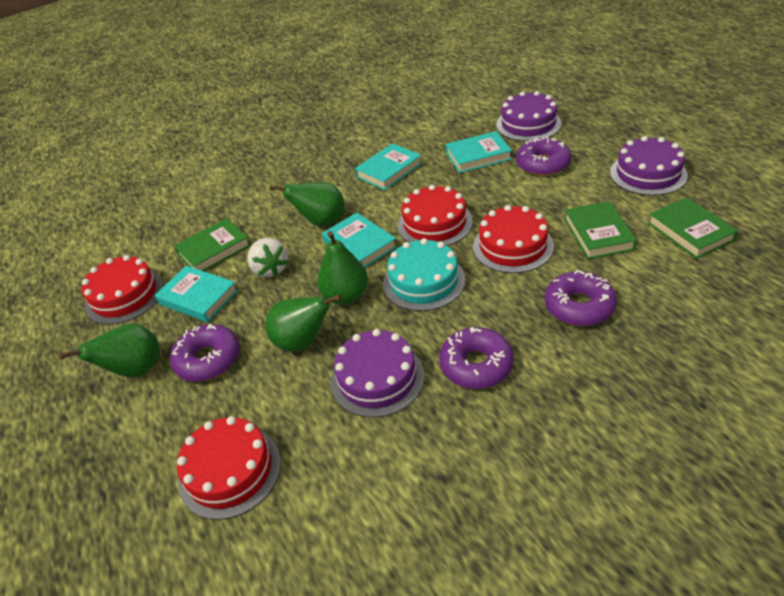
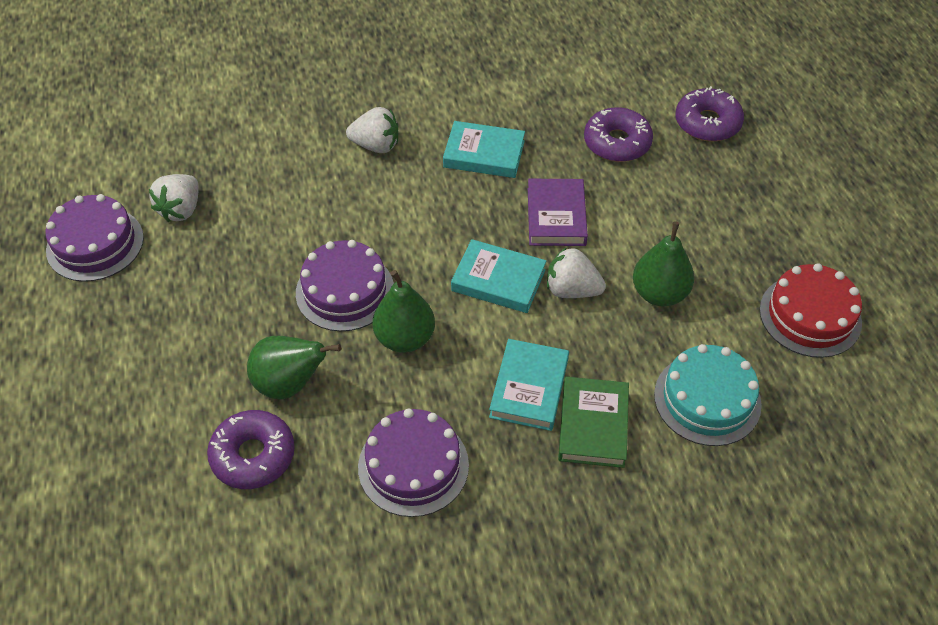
green book: [174,218,251,271] [564,201,637,259] [648,197,738,259] = 3 -> [558,377,629,468] = 1
green pear: [59,323,160,378] [265,294,342,352] [270,182,345,226] [317,231,368,305] = 4 -> [247,336,341,399] [373,270,435,353] [633,222,694,306] = 3
purple book: none = 0 -> [528,179,588,246] = 1
purple donut: [170,324,240,382] [439,327,514,389] [516,136,572,176] [545,270,617,326] = 4 -> [207,410,295,489] [584,107,653,162] [675,86,744,142] = 3
red cake: [82,255,163,324] [177,416,281,520] [398,185,473,246] [473,205,554,273] = 4 -> [760,263,862,358] = 1
turquoise book: [155,266,238,322] [322,212,397,268] [355,143,422,190] [445,131,512,173] = 4 -> [443,121,525,178] [451,239,546,313] [489,339,569,431] = 3
white strawberry: [247,238,288,277] = 1 -> [149,174,199,222] [346,107,398,153] [547,247,606,298] = 3

